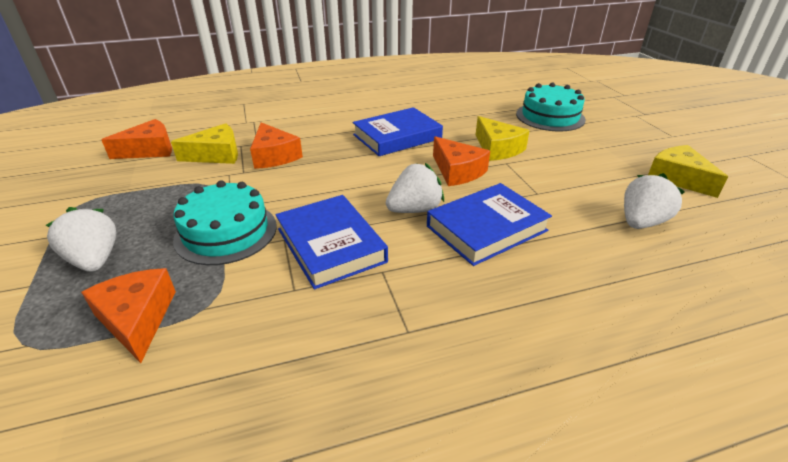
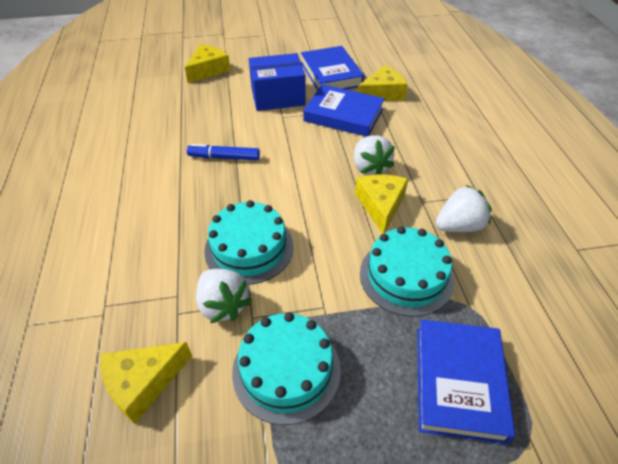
blue box: none = 0 -> [249,53,306,111] = 1
blue marker: none = 0 -> [187,144,260,160] = 1
orange cheese: [81,268,176,363] [101,119,172,159] [250,122,303,169] [433,136,490,186] = 4 -> none = 0
turquoise cake: [173,181,277,265] [516,83,586,131] = 2 -> [204,200,294,285] [232,312,341,425] [360,226,454,317] = 3
yellow cheese: [171,123,238,164] [476,116,530,161] [648,145,728,198] = 3 -> [101,342,192,424] [185,44,231,83] [355,174,408,234] [358,65,408,101] = 4

